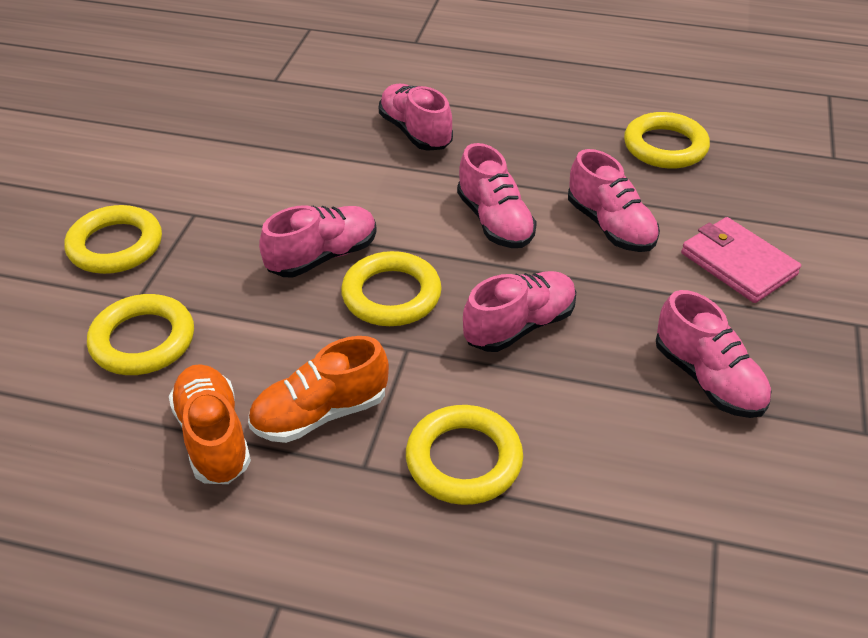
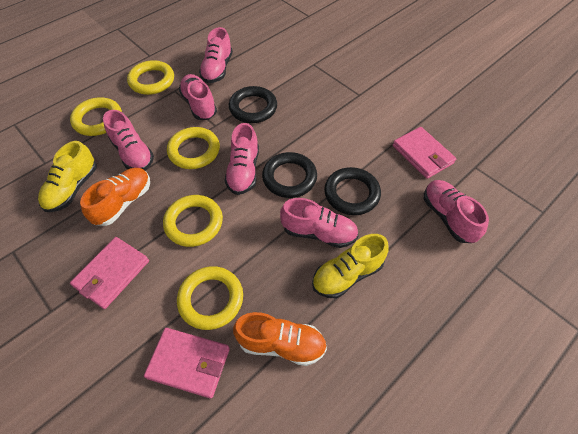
black ring: none = 0 -> [229,86,277,123] [262,152,317,198] [324,167,381,215] = 3
pink wallet: [681,217,801,303] = 1 -> [70,237,149,309] [144,328,230,399] [393,127,456,179] = 3
yellow shoe: none = 0 -> [38,141,97,212] [312,234,389,298] = 2

